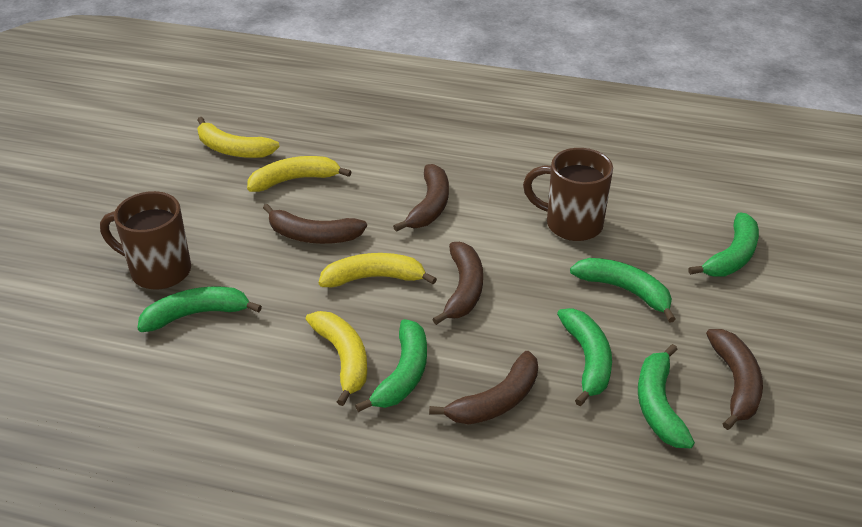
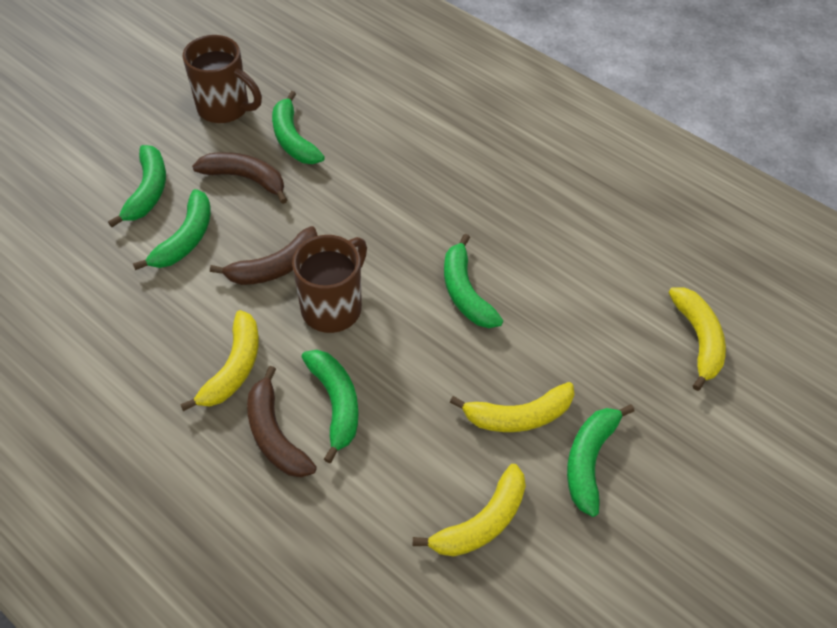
brown banana: [263,204,367,244] [393,164,449,232] [429,351,538,425] [432,242,483,325] [706,329,763,430] = 5 -> [192,152,287,204] [210,226,318,285] [247,366,317,477] = 3

